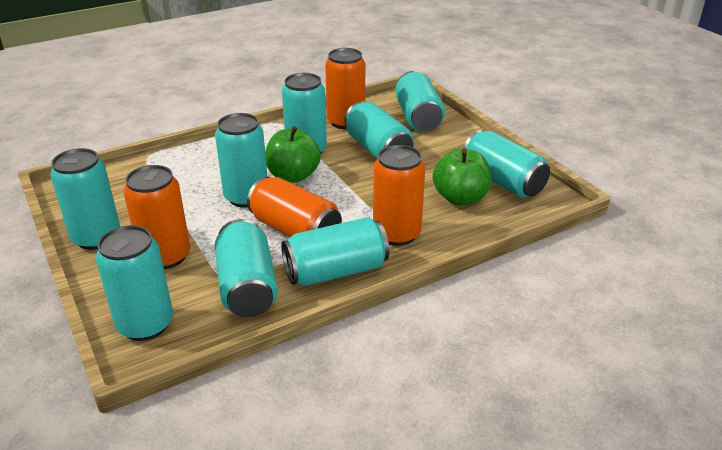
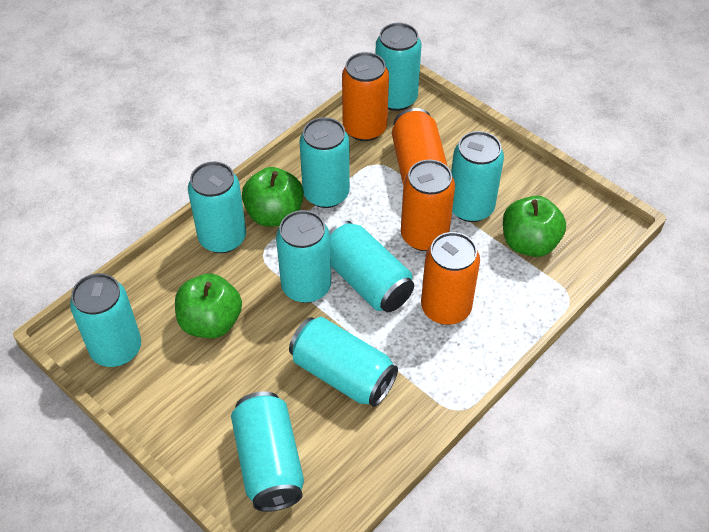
green apple: [265,126,321,183] [433,148,491,205] = 2 -> [175,274,242,338] [242,167,304,227] [503,196,566,257] = 3

